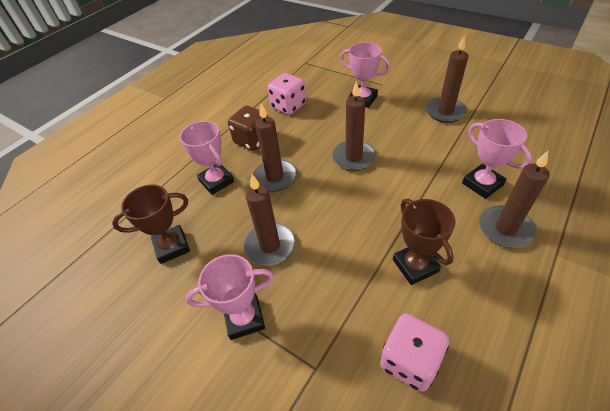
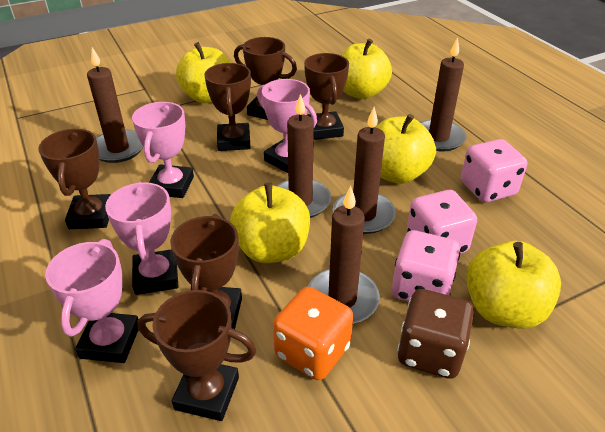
brown trophy: [112,184,190,264] [393,198,456,285] = 2 -> [38,129,111,229] [138,290,257,421] [170,214,242,329] [204,63,251,151] [234,37,297,120] [304,53,349,140] = 6
orange dice: none = 0 -> [273,287,353,380] = 1
pink dice: [268,73,306,115] [380,313,449,392] = 2 -> [392,230,460,302] [407,190,477,254] [461,139,527,202] = 3
yellow apple: none = 0 -> [176,42,231,103] [230,183,310,263] [341,39,392,99] [375,114,436,184] [466,241,561,329] = 5

